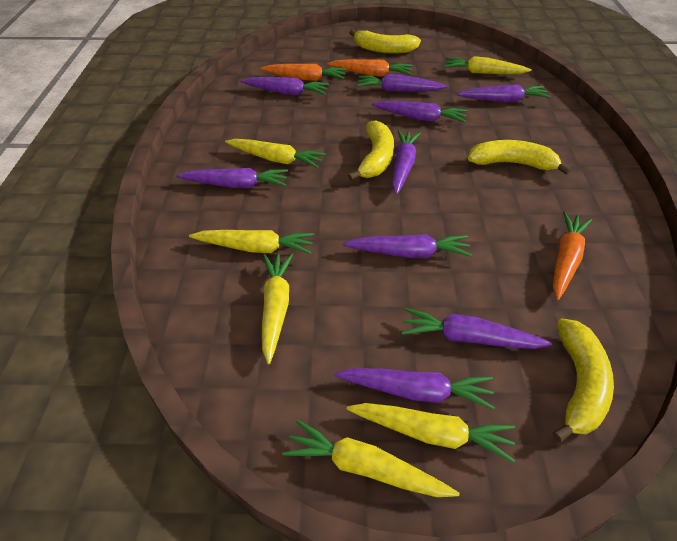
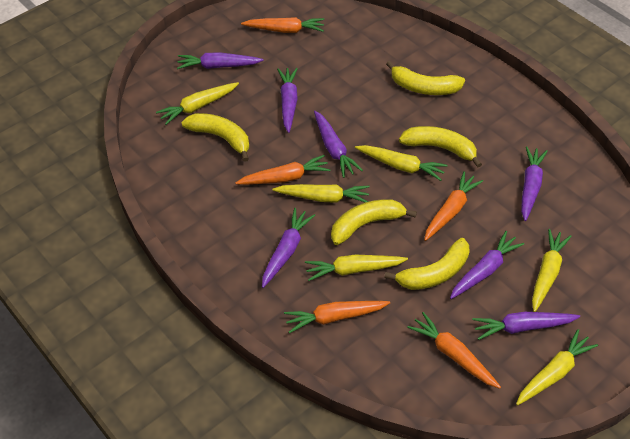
orange carrot: [260,64,347,81] [327,59,413,77] [553,212,592,300] = 3 -> [235,155,330,185] [241,17,324,33] [284,301,390,333] [407,312,501,389] [424,171,483,241] = 5
purple carrot: [176,168,288,188] [240,77,329,95] [335,368,495,410] [343,234,472,258] [357,74,447,92] [372,101,468,123] [392,130,421,195] [402,308,552,349] [457,84,551,102] = 9 -> [177,52,264,69] [262,208,315,288] [277,68,298,133] [314,111,363,178] [450,231,524,299] [472,312,580,340] [521,146,548,221] = 7
yellow banana: [348,120,394,181] [349,29,421,54] [468,140,571,175] [552,318,614,442] = 4 -> [181,113,249,162] [331,199,417,245] [384,238,469,290] [386,61,465,95] [399,126,482,168] = 5

